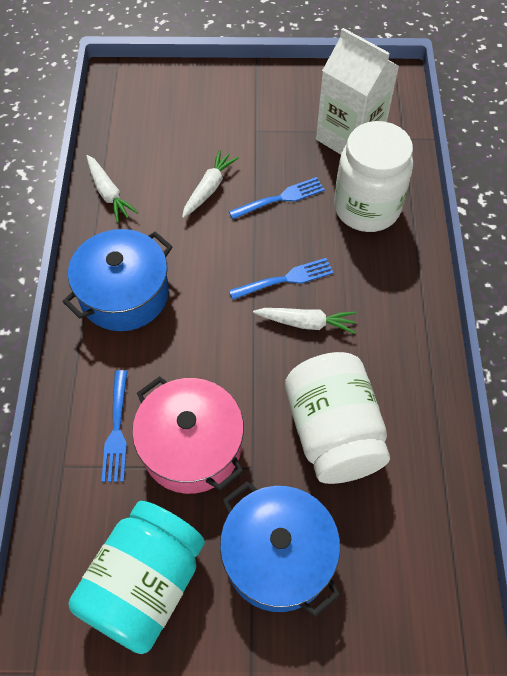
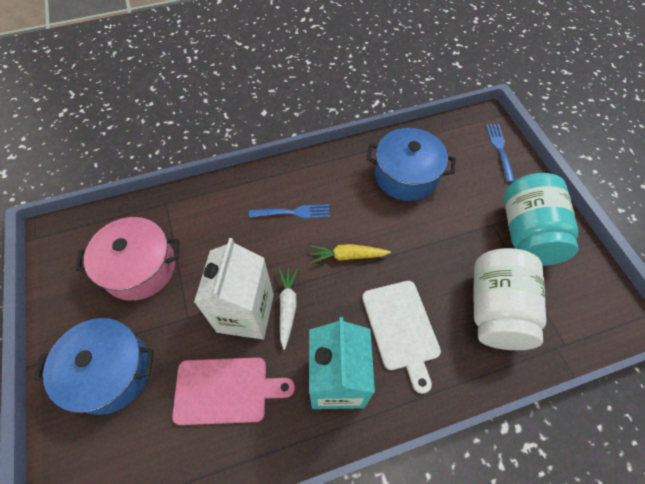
blue fork: [102,370,128,482] [229,177,325,219] [229,258,334,300] = 3 -> [249,204,330,219] [486,124,515,182] = 2
pink cutting board: none = 0 -> [172,357,295,425] = 1
turquoise carton: none = 0 -> [309,317,375,409] = 1
white carrot: [87,155,138,223] [182,149,239,218] [253,308,357,334] = 3 -> [278,267,299,350] = 1
white cutting board: none = 0 -> [362,281,441,394] = 1
white jar: [285,352,390,484] [334,121,413,232] = 2 -> [473,248,547,350] = 1
yellow carrot: none = 0 -> [310,244,391,264] = 1

